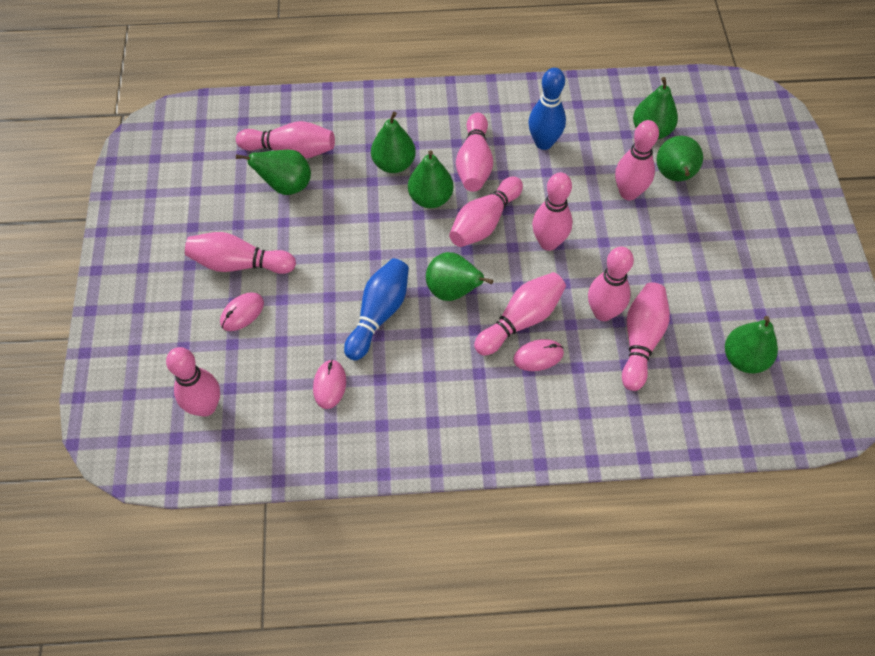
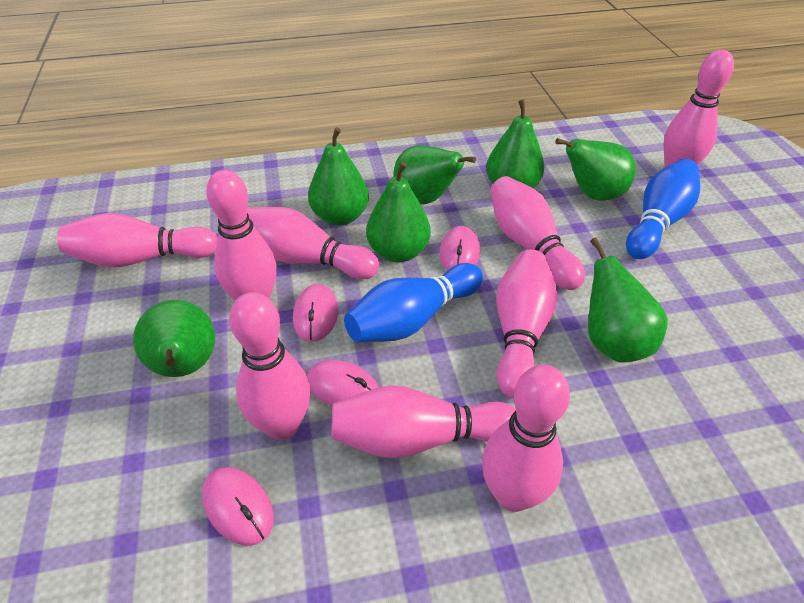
pink bowling pin: [166,347,220,417] [185,232,296,274] [236,121,335,159] [449,177,523,247] [456,113,493,192] [474,272,566,356] [532,172,573,251] [588,247,634,321] [615,120,659,200] [622,283,670,391] = 10 -> [57,213,218,268] [206,170,277,301] [229,292,310,440] [247,207,379,279] [332,385,516,458] [482,365,570,512] [490,176,585,290] [496,249,558,398] [664,50,734,167] = 9
pink mouse: [220,293,264,331] [313,360,346,409] [513,339,564,371] = 3 -> [202,467,274,546] [293,284,338,342] [307,360,379,406] [439,226,480,271] = 4

